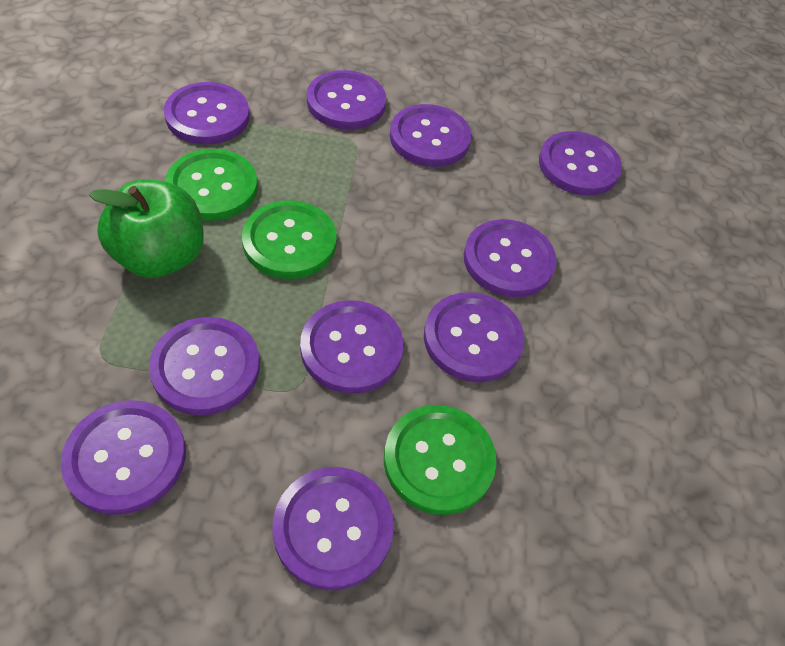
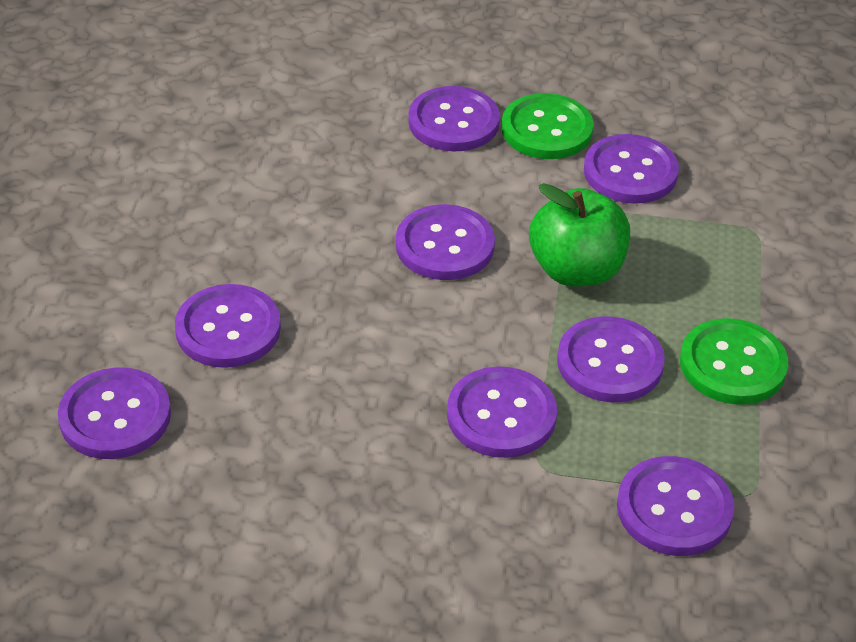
green button: [165,149,258,221] [242,201,337,279] [384,405,497,515] = 3 -> [501,93,594,159] [680,318,788,405] = 2
purple button: [61,400,186,515] [149,317,260,415] [164,82,250,145] [272,467,394,590] [300,300,404,394] [307,70,386,130] [390,104,471,167] [424,292,524,383] [464,219,557,298] [539,131,622,196] = 10 -> [58,367,171,459] [175,284,281,368] [396,204,495,280] [408,86,500,152] [447,367,557,458] [557,316,665,402] [584,134,679,203] [617,456,734,556] = 8

